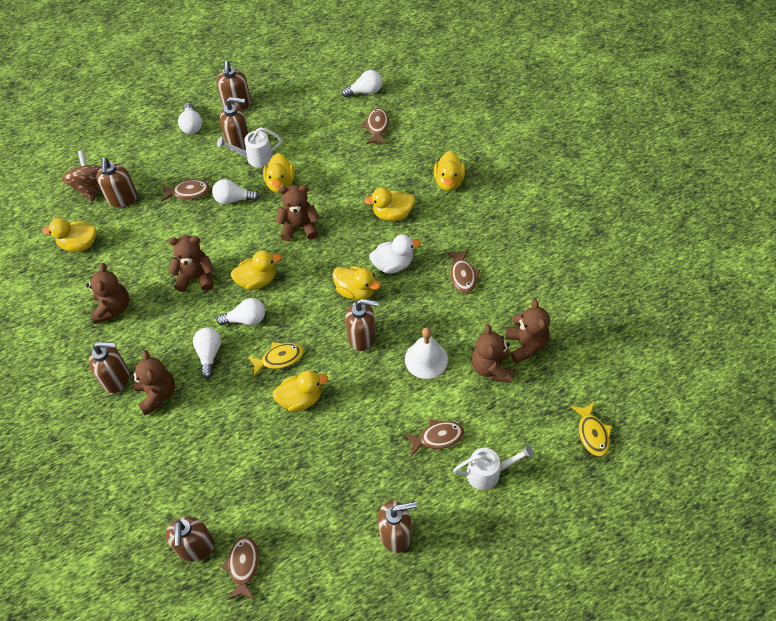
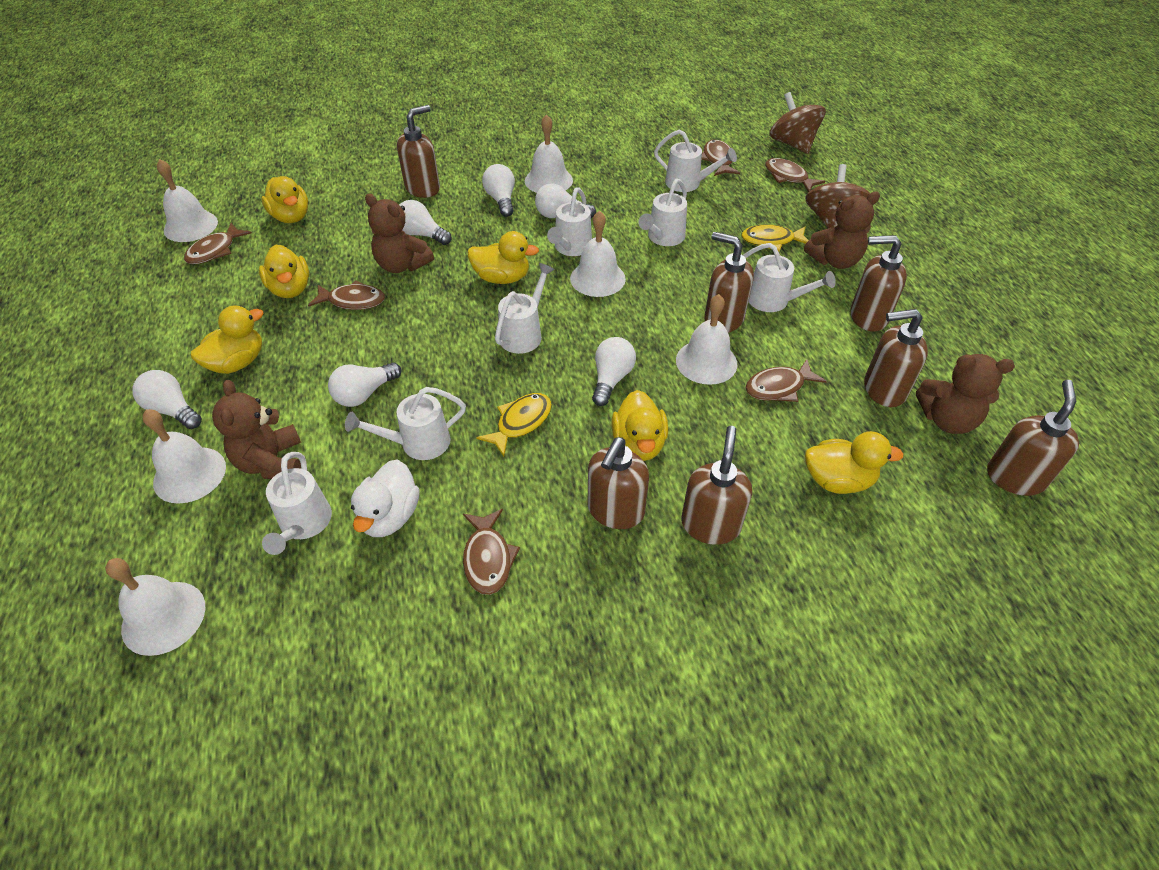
brown fish: [161,178,210,202] [221,536,259,600] [361,108,389,144] [405,419,464,456] [447,249,481,293] = 5 -> [184,223,252,264] [308,280,385,310] [463,509,520,595] [701,140,740,176] [746,359,827,402] [765,158,825,192] = 6
brown spinning top: [62,150,101,202] = 1 -> [769,92,826,154] [805,164,870,228] = 2
brown teddy bear: [86,263,129,324] [131,350,175,415] [168,235,214,292] [276,185,319,241] [472,324,513,383] [505,299,550,364] = 6 -> [212,380,301,479] [365,194,434,273] [804,192,880,269] [916,354,1015,434] = 4
white bell: [405,327,448,379] = 1 -> [105,558,205,656] [142,409,226,504] [157,159,218,242] [525,114,573,193] [570,210,626,297] [676,294,737,385] = 6
white light bulb: [178,103,202,134] [193,328,221,379] [212,179,259,204] [216,298,265,325] [342,70,382,98] = 5 -> [132,370,202,429] [328,362,401,407] [399,200,452,245] [482,164,515,217] [535,183,596,218] [592,337,636,406] = 6
white watering can: [217,127,282,168] [453,444,534,490] = 2 -> [262,452,332,555] [345,387,466,460] [495,263,555,354] [547,187,592,256] [638,178,687,246] [654,129,737,192] [743,243,836,312] = 7
yellow duck: [42,218,97,252] [231,250,281,290] [263,153,295,193] [273,370,328,412] [332,266,381,300] [364,187,415,221] [434,151,465,191] = 7 -> [191,306,264,374] [259,245,309,298] [261,176,308,223] [467,231,539,284] [612,390,668,461] [805,431,904,494] = 6

